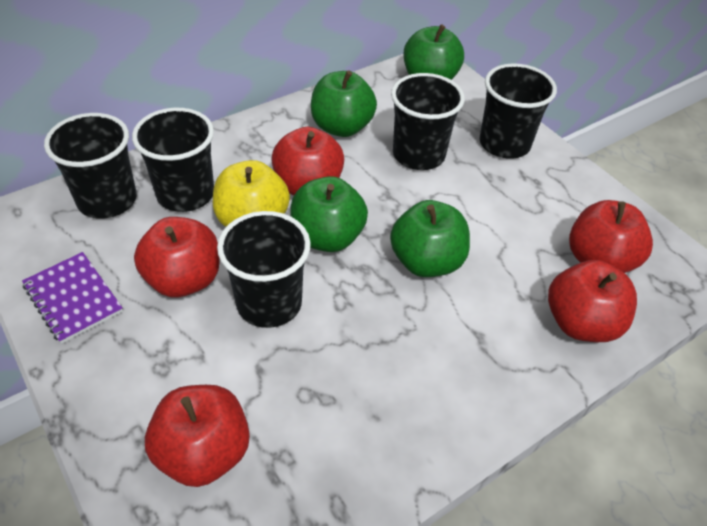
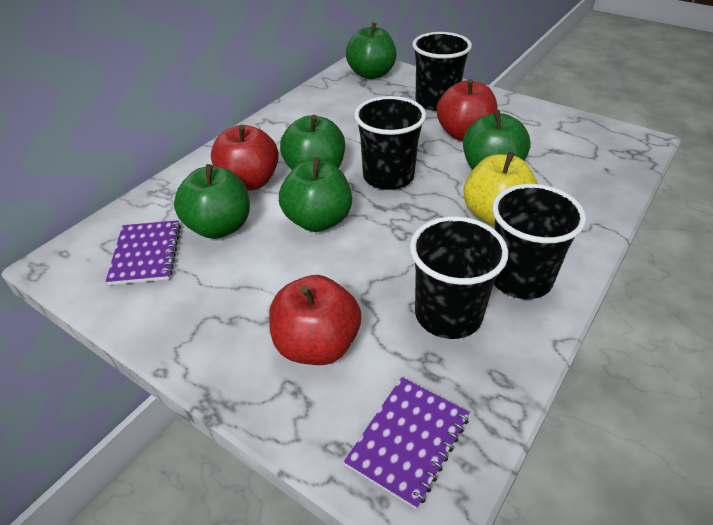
black cup: [44,113,137,219] [132,108,214,212] [217,211,311,328] [391,73,465,170] [479,63,557,159] = 5 -> [354,96,426,190] [410,216,508,339] [412,32,472,111] [492,184,586,299] = 4
green apple: [290,176,368,252] [311,70,377,137] [390,200,470,277] [404,24,464,80] = 4 -> [174,164,250,239] [279,158,352,232] [280,115,345,170] [346,22,397,79] [463,110,531,170] = 5
purple notebook: [22,252,123,344] = 1 -> [106,220,181,285] [344,377,470,509] = 2
red apple: [134,217,220,298] [145,385,250,487] [271,127,344,196] [548,260,637,342] [569,200,653,273] = 5 -> [211,125,279,191] [269,275,361,365] [437,79,497,141] = 3

